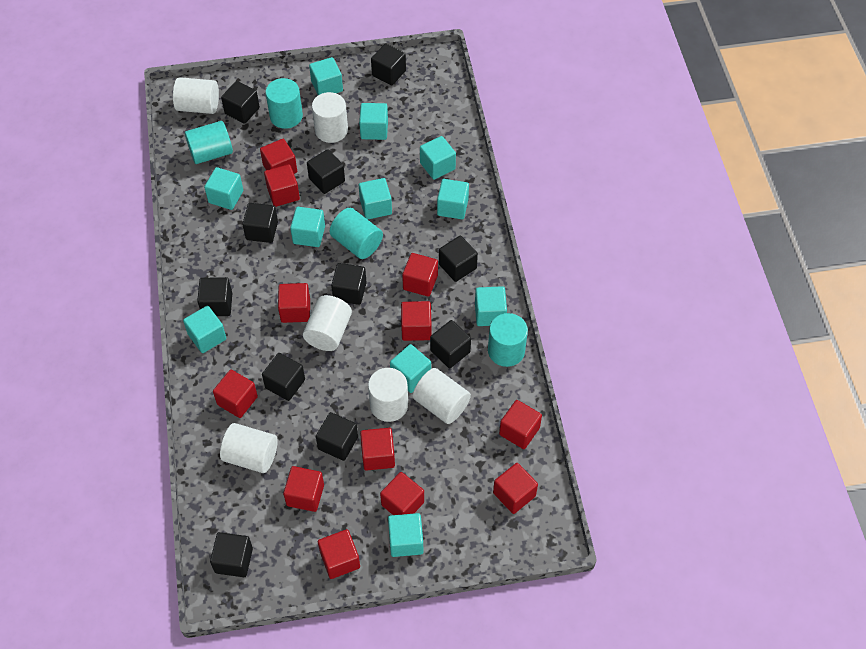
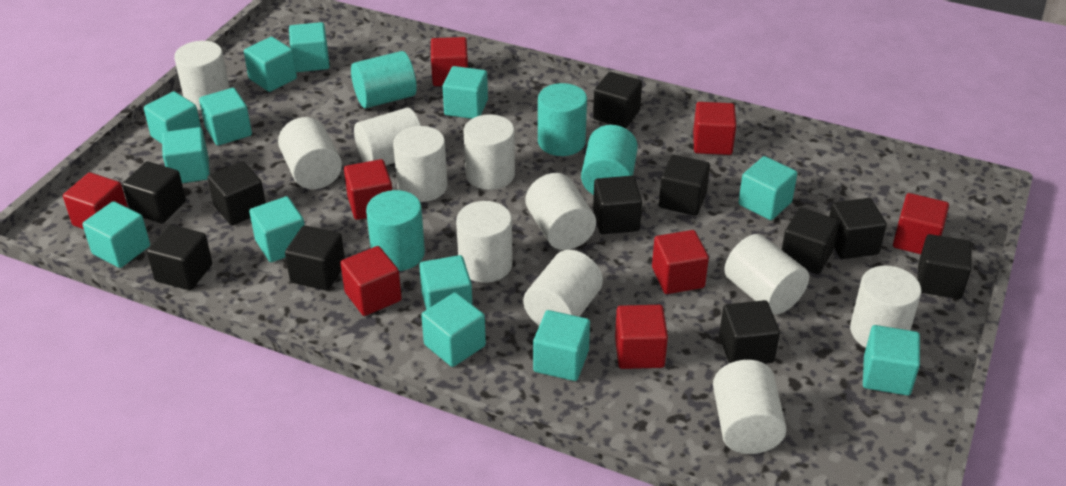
red cube: [213,370,258,418] [260,139,297,174] [264,164,300,207] [278,283,310,323] [283,466,324,512] [318,529,360,579] [360,428,395,471] [380,472,424,515] [401,301,432,341] [402,253,438,297] [493,463,538,514] [499,400,542,449] = 12 -> [63,172,128,229] [340,246,402,316] [344,159,392,220] [431,37,468,86] [615,305,668,369] [652,230,709,294] [693,102,736,155] [893,193,949,254] = 8
turquoise cube: [183,306,227,353] [204,167,243,210] [290,207,325,247] [309,57,343,95] [359,103,388,140] [359,178,392,220] [388,513,423,557] [390,344,431,393] [420,136,456,180] [437,179,469,219] [475,286,507,326] = 11 -> [82,201,150,268] [144,91,201,144] [162,127,210,183] [199,88,252,146] [244,37,297,92] [249,196,305,262] [289,22,330,72] [419,255,473,310] [421,292,486,367] [443,66,488,119] [533,310,590,381] [738,156,797,220] [863,325,920,396] = 13
white cylinder: [173,77,219,114] [220,423,278,473] [303,295,352,351] [312,92,348,143] [368,368,408,422] [413,368,471,424] = 6 -> [174,41,230,110] [278,117,342,189] [354,108,421,166] [393,126,447,202] [456,201,513,283] [464,114,515,190] [523,250,603,326] [526,173,596,250] [713,360,787,454] [724,234,809,315] [850,266,921,347] = 11

